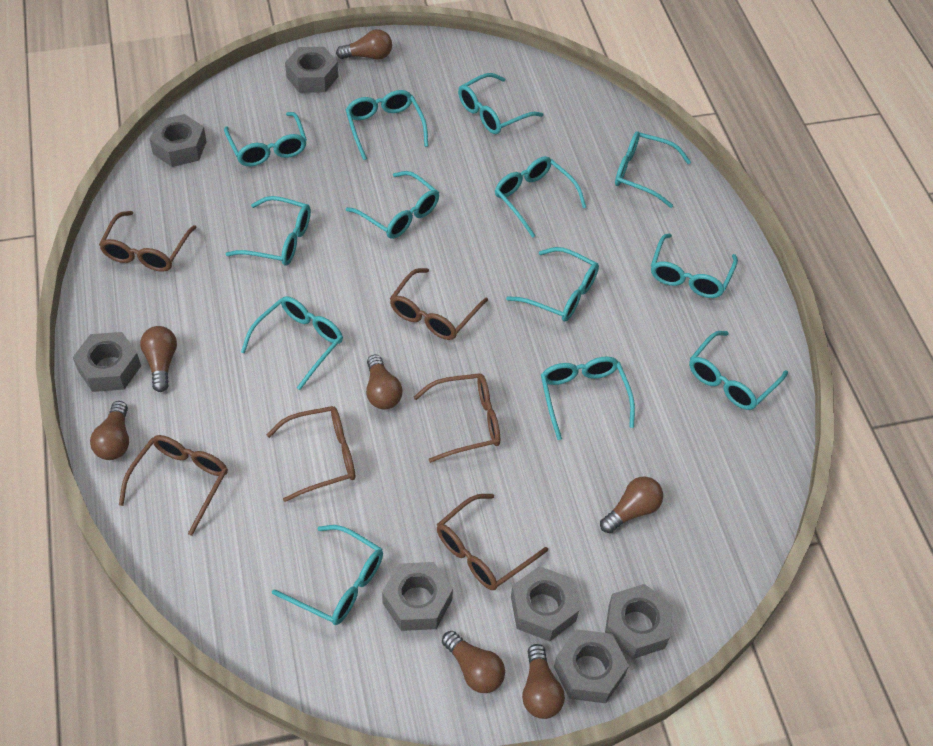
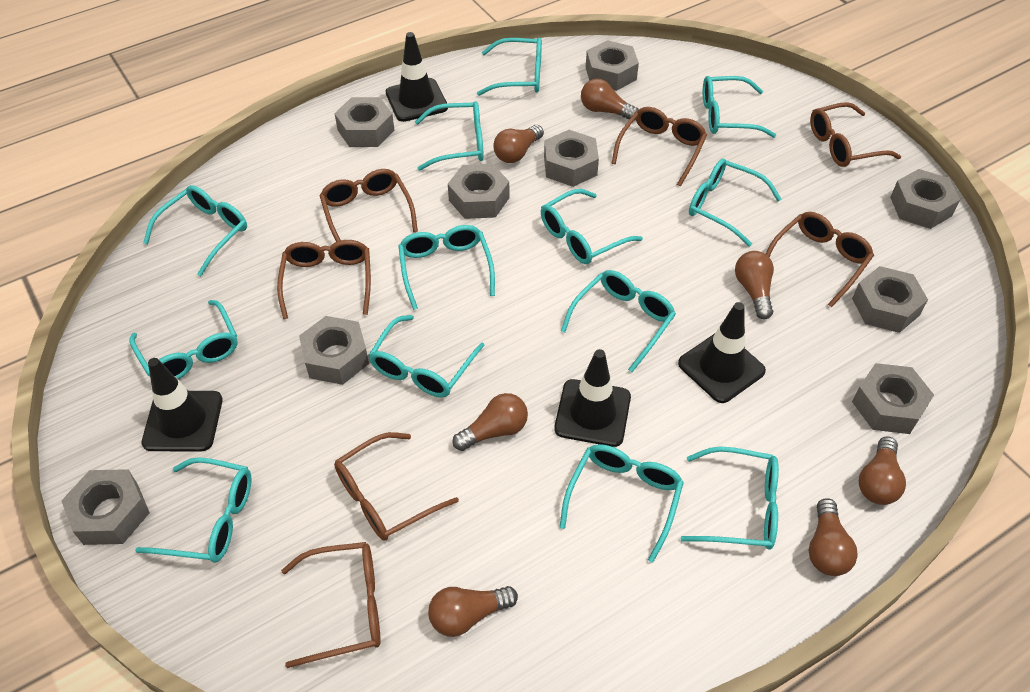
black traffic cone: none = 0 -> [142,358,223,452] [386,32,448,122] [554,349,631,447] [678,302,766,403] = 4
brown glasses: [99,211,197,272] [119,435,228,536] [266,406,355,502] [390,268,488,340] [414,373,500,463] [437,494,548,590] = 6 -> [277,240,371,319] [281,542,381,668] [319,169,418,242] [334,432,459,541] [612,107,707,186] [766,212,874,307] [810,102,901,167] = 7
grey nut: [73,332,141,392] [149,114,207,167] [285,47,338,93] [382,562,453,631] [511,566,579,641] [554,629,629,703] [605,584,673,659] = 7 -> [61,469,150,545] [299,316,369,385] [334,97,394,147] [448,164,509,219] [544,130,599,187] [586,40,639,91] [852,266,928,333] [852,363,934,434] [890,169,960,229] = 9

